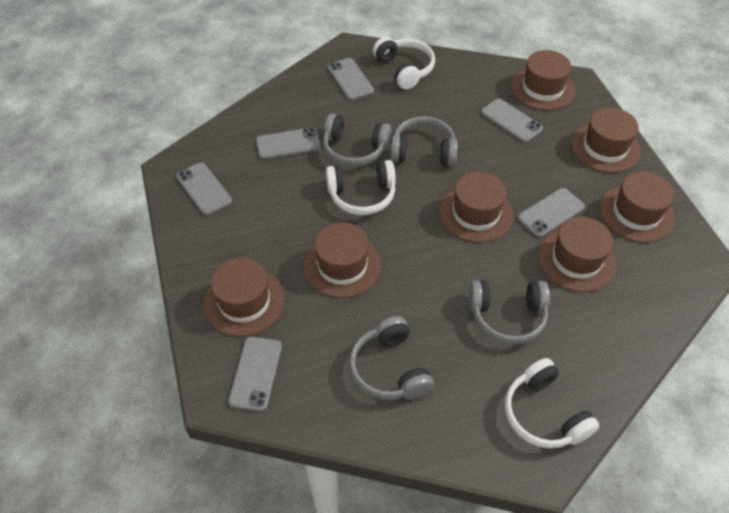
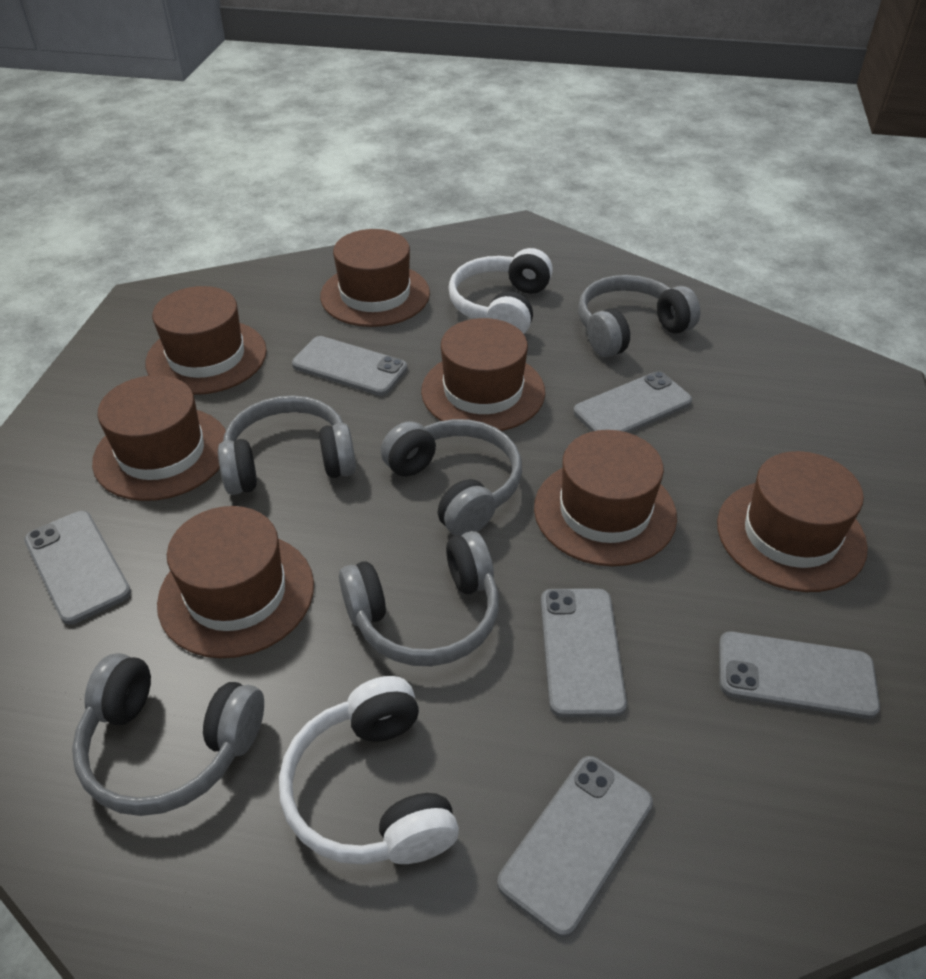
grey headphones: [323,113,391,166] [349,316,434,400] [390,116,458,166] [469,280,550,344] = 4 -> [72,653,264,816] [218,395,356,495] [339,531,499,666] [381,419,522,536] [578,275,701,357] = 5
white headphones: [326,160,396,215] [373,37,435,89] [505,358,599,448] = 3 -> [279,676,459,864] [448,248,553,334] = 2

